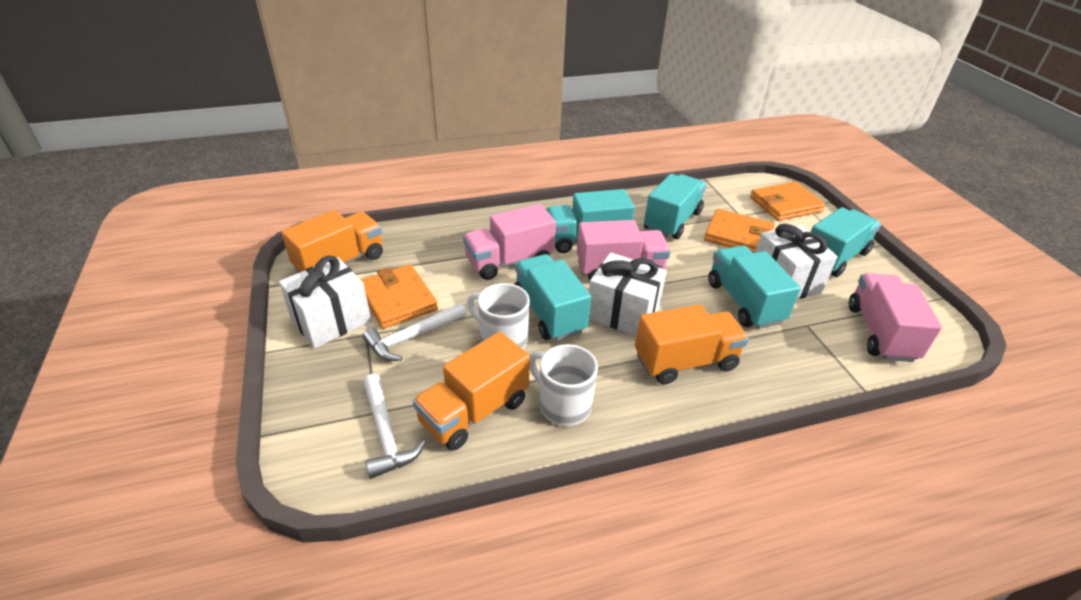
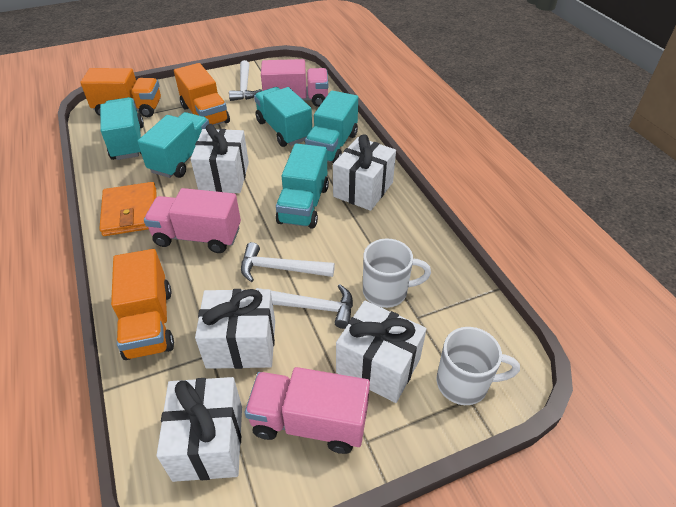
orange wallet: [361,264,438,329] [704,209,775,253] [750,181,826,221] = 3 -> [99,182,156,236] = 1
white gift: [279,255,371,348] [589,252,667,336] [755,224,838,299] = 3 -> [157,377,242,482] [191,124,249,193] [195,289,275,369] [333,134,396,211] [336,301,427,403] = 5
white hammer: [362,303,467,361] [363,374,426,479] = 2 -> [229,60,262,101] [241,242,335,282] [255,284,353,329] = 3

